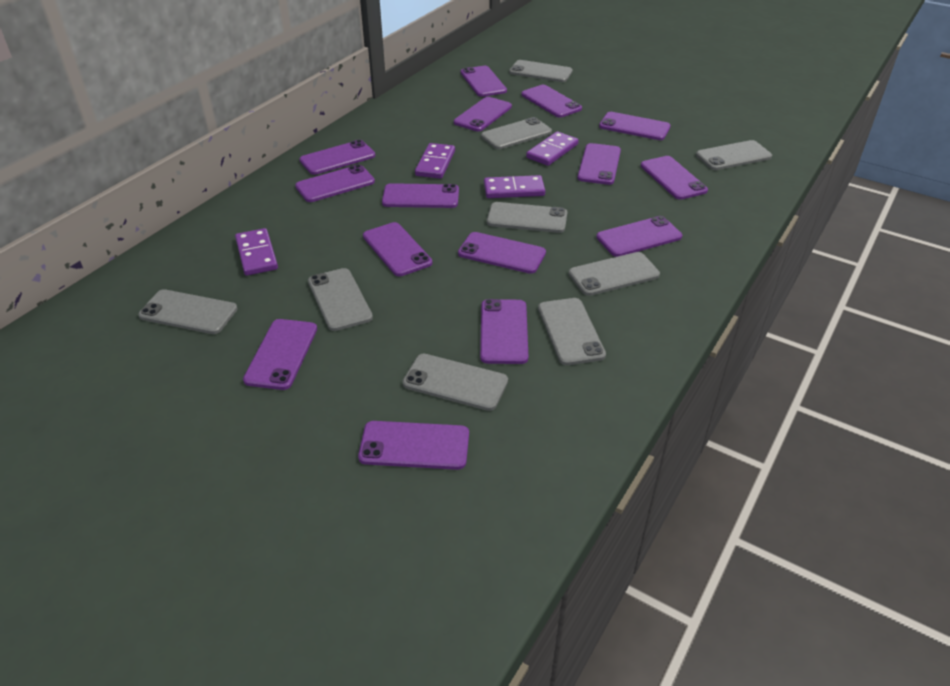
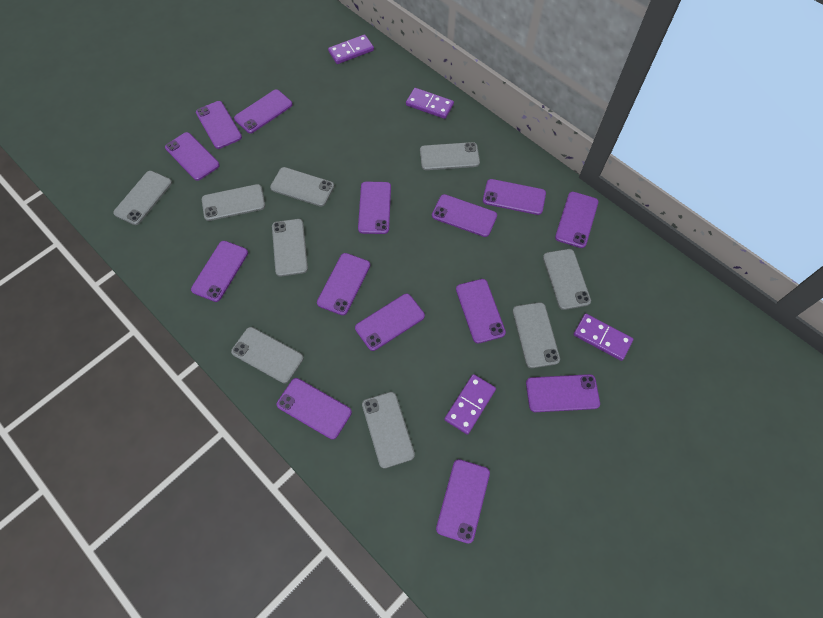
purple phone: [243,319,317,390] [295,164,375,202] [300,140,375,175] [358,421,469,470] [363,222,432,276] [382,183,459,208] [454,97,512,131] [458,232,546,274] [461,66,507,97] [480,299,528,364] [521,85,582,118] [577,143,621,185] [596,216,682,257] [599,112,671,140] [641,156,708,200] = 15 -> [165,132,220,181] [191,241,248,302] [196,101,242,149] [234,89,293,133] [277,378,352,439] [317,253,370,315] [355,294,425,351] [358,182,391,234] [432,194,497,237] [436,459,490,544] [456,279,506,343] [483,179,546,215] [526,374,600,412] [555,192,598,248] = 14

